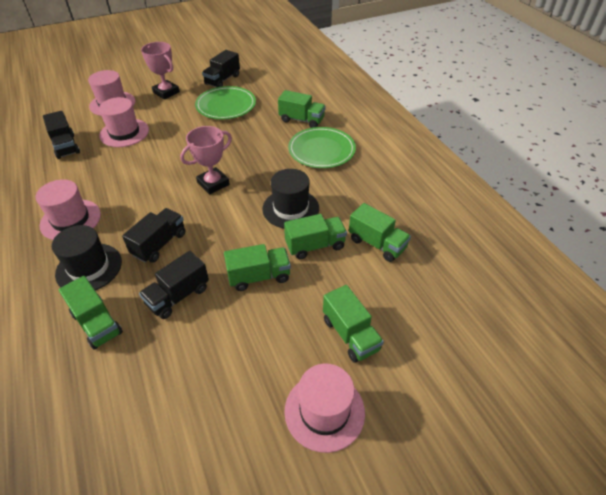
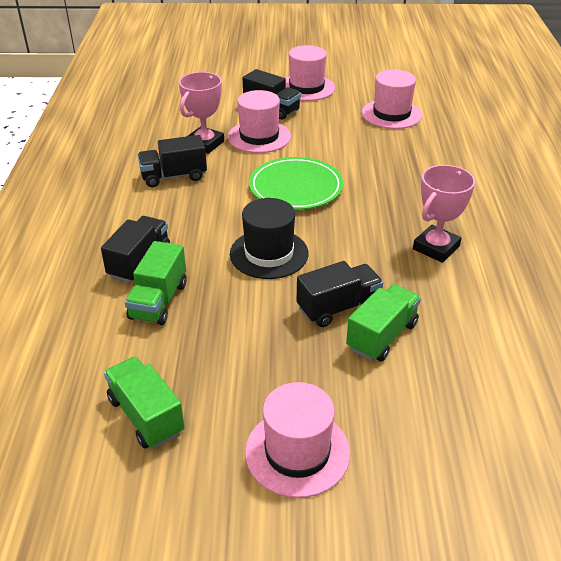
black hat: [52,225,122,290] [262,169,319,228] = 2 -> [230,198,309,279] = 1
green plate: [195,86,256,120] [288,127,356,168] = 2 -> [249,157,343,210] = 1
green truck: [58,276,123,349] [224,244,291,291] [278,90,326,128] [284,214,347,259] [323,285,384,363] [349,203,411,262] = 6 -> [104,357,185,448] [125,241,187,325] [346,284,421,362] = 3

